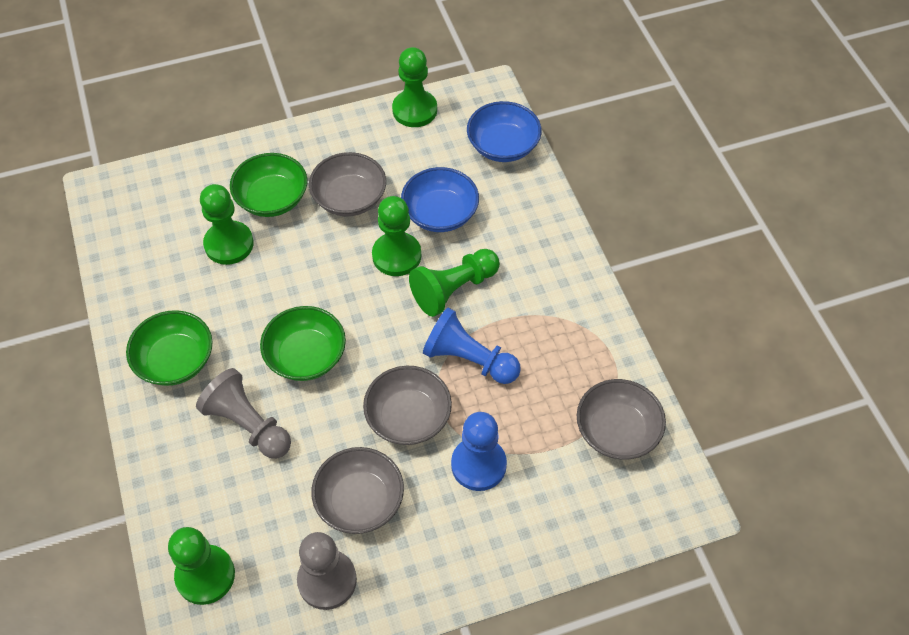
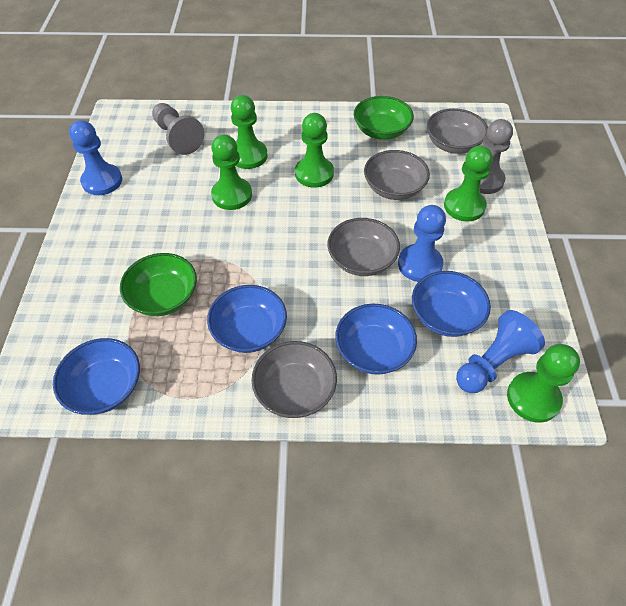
blue bowl: [401,167,479,232] [467,101,542,162] = 2 -> [53,338,140,415] [207,285,287,353] [335,304,417,375] [412,271,491,337] = 4
blue pawn: [423,308,521,384] [451,412,507,491] = 2 -> [69,120,122,195] [398,205,446,282] [456,310,545,393] = 3
green bowl: [126,310,213,386] [230,153,307,217] [260,306,346,381] = 3 -> [120,253,197,316] [354,96,414,140] = 2

